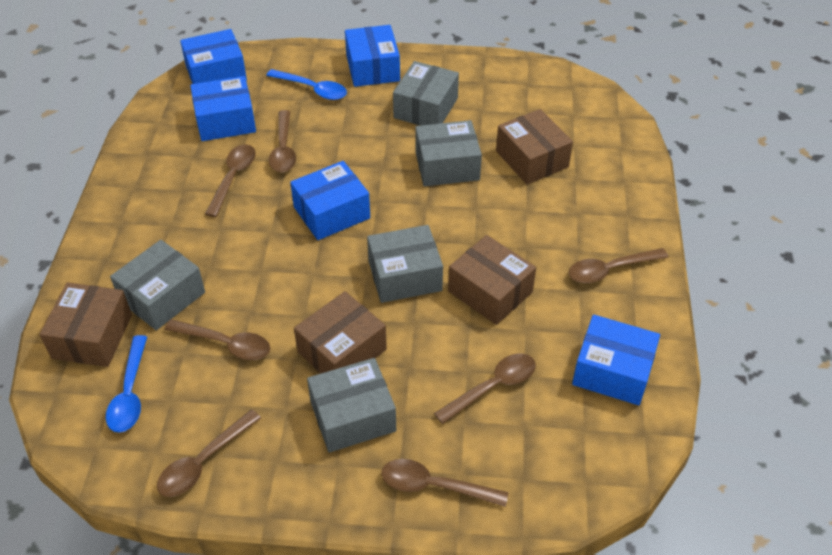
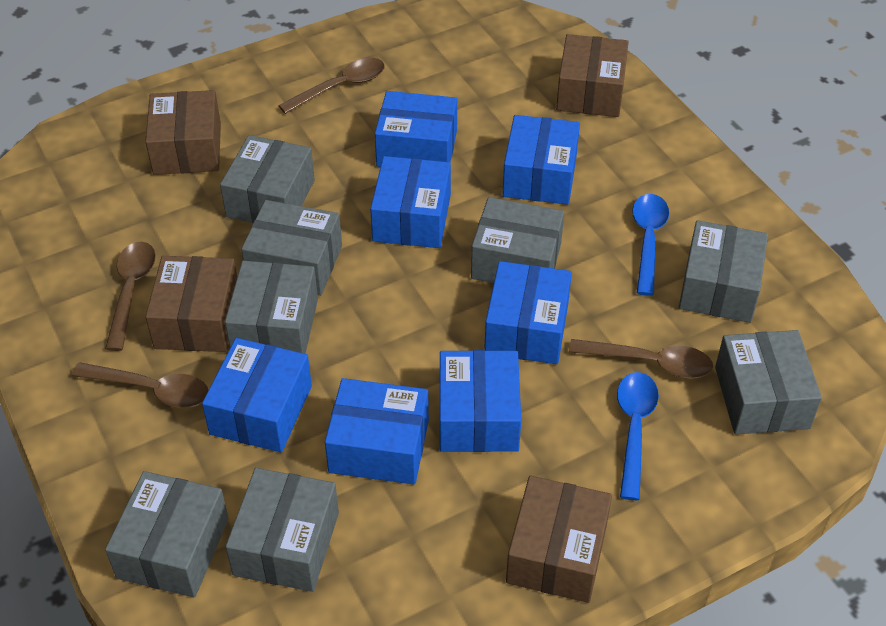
blue box: [180,29,247,84] [190,76,256,141] [290,161,370,240] [345,25,400,87] [572,315,660,405] = 5 -> [202,338,312,452] [325,378,429,485] [370,156,451,248] [375,91,457,167] [440,350,521,452] [484,261,572,364] [502,115,580,205] = 7
brown spoon: [157,409,261,497] [164,319,270,360] [205,144,256,217] [269,110,296,172] [382,459,508,507] [434,354,536,424] [569,248,668,283] = 7 -> [72,362,208,408] [105,242,156,351] [278,58,385,114] [569,339,713,379] = 4
grey box: [110,240,205,330] [307,358,396,453] [367,225,443,303] [393,61,459,126] [415,120,482,186] = 5 -> [105,471,229,597] [220,135,315,223] [225,261,318,354] [225,468,339,592] [241,200,342,296] [471,197,564,283] [679,220,768,323] [715,330,822,435] = 8

